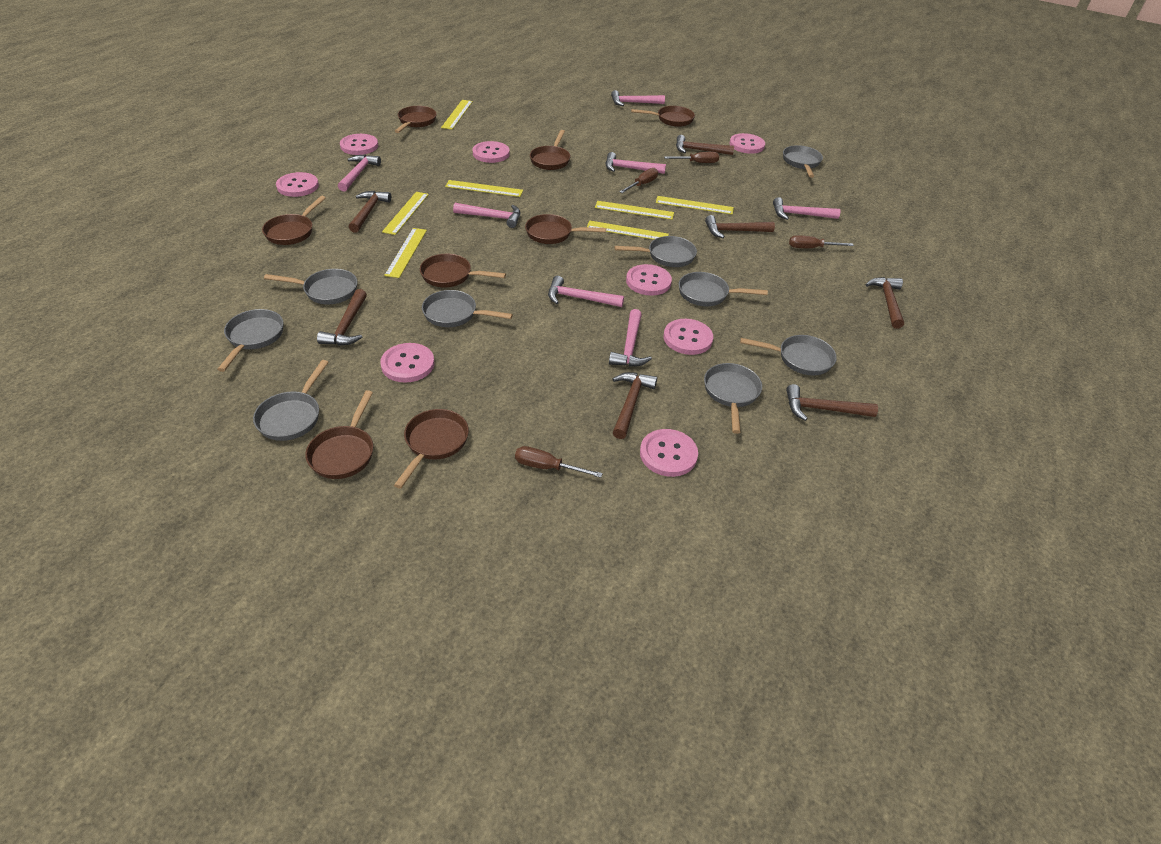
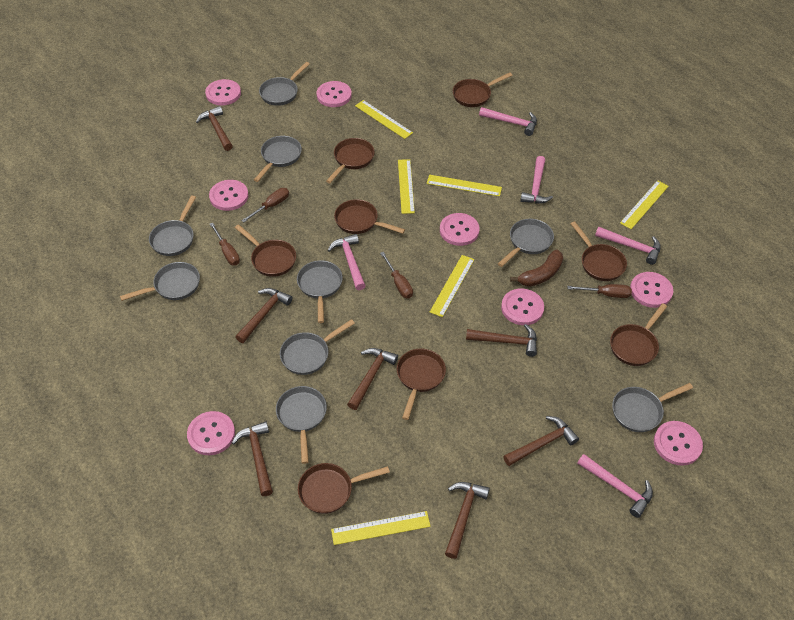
brown banana: none = 0 -> [510,249,563,287] = 1
pink hammer: [338,155,381,192] [453,203,520,228] [548,276,624,307] [606,152,666,174] [609,309,652,367] [611,90,665,106] [773,197,841,220] = 7 -> [328,234,366,290] [479,107,537,136] [520,156,553,204] [577,454,653,518] [595,227,661,265] = 5
yellow ruler: [382,192,429,235] [384,228,427,278] [441,100,473,130] [445,180,523,197] [587,221,669,240] [595,201,674,220] [656,196,734,215] = 7 -> [331,511,431,545] [355,100,413,139] [398,159,415,214] [427,175,502,196] [430,255,475,317] [620,180,669,229] = 6

